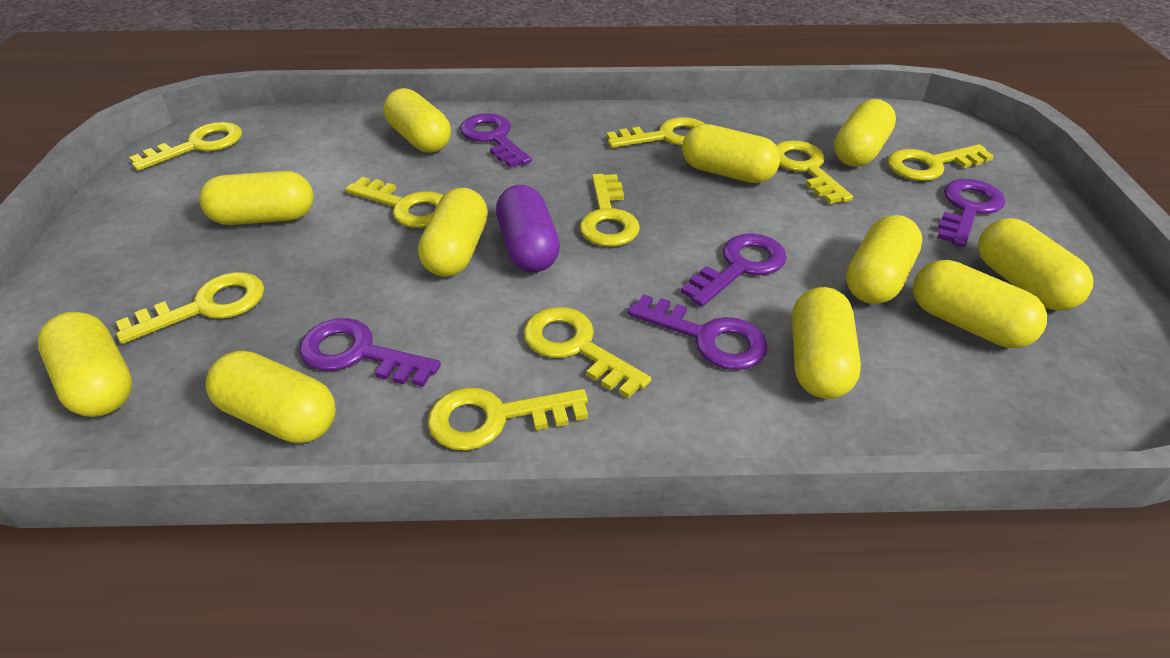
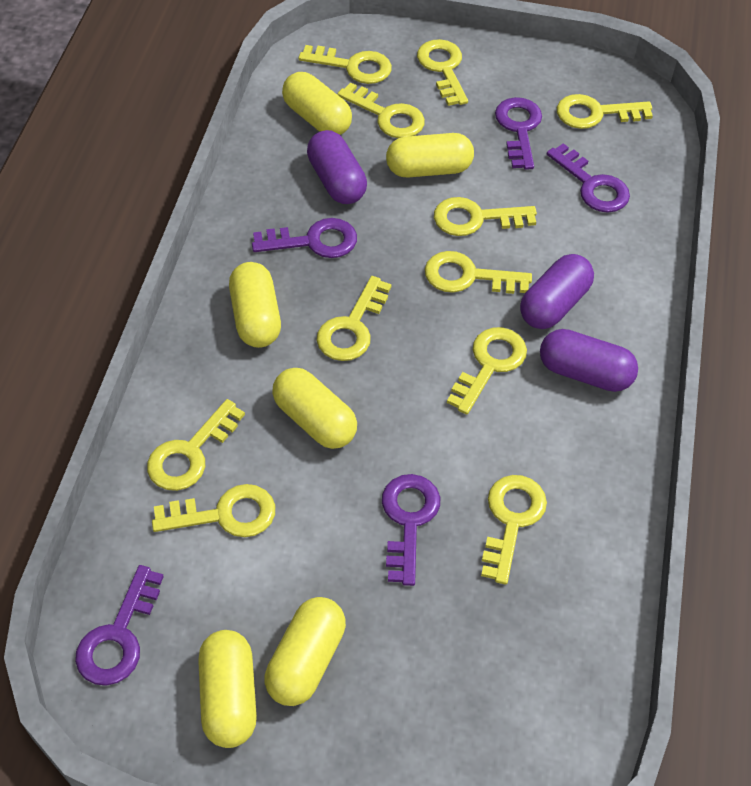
purple capsule: [496,185,560,272] = 1 -> [307,130,367,204] [520,254,594,329] [540,329,638,392] = 3
yellow capsule: [38,312,132,417] [199,171,314,225] [206,351,336,443] [384,88,451,153] [418,188,488,277] [682,124,780,183] [792,287,861,399] [834,99,896,167] [846,215,922,304] [913,260,1047,348] [978,218,1093,311] = 11 -> [198,630,257,748] [229,262,281,348] [265,597,346,706] [272,368,357,449] [282,72,352,135] [386,133,474,178] = 6
yellow key: [116,272,264,344] [129,122,242,171] [345,177,444,228] [427,387,588,451] [523,307,651,399] [580,174,640,247] [607,117,705,148] [776,140,853,204] [887,144,994,181] = 9 -> [147,399,245,491] [152,484,275,537] [298,45,392,84] [317,276,392,361] [337,83,425,138] [417,39,468,106] [425,251,532,294] [434,197,537,236] [447,327,527,414] [481,475,547,585] [557,94,653,129] = 11

